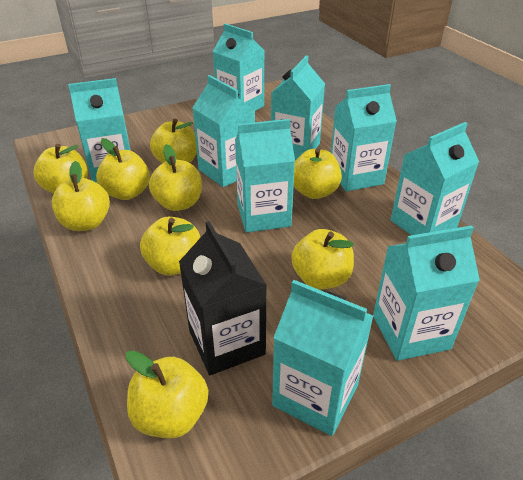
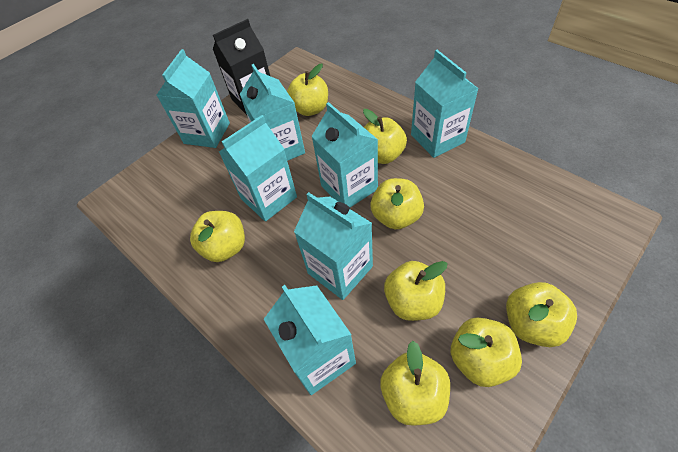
turquoise carton: [68,78,131,183] [192,75,255,187] [213,23,265,111] [235,119,295,233] [271,55,325,160] [272,280,373,436] [331,84,397,191] [373,225,480,361] [391,122,479,235] = 9 -> [157,49,230,148] [219,115,297,222] [240,64,305,161] [264,285,356,395] [294,192,373,300] [311,102,378,207] [411,50,479,158] = 7
yellow apple: [34,144,88,194] [52,161,110,231] [96,138,150,200] [126,350,208,438] [140,217,200,276] [149,144,202,211] [150,119,197,163] [291,229,354,290] [294,148,342,199] = 9 -> [190,211,245,262] [287,64,328,116] [363,109,407,164] [370,178,424,229] [380,341,450,426] [384,261,447,321] [451,318,522,387] [506,282,577,347] = 8

